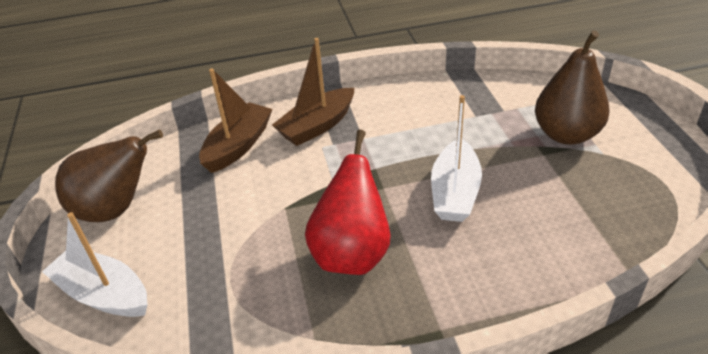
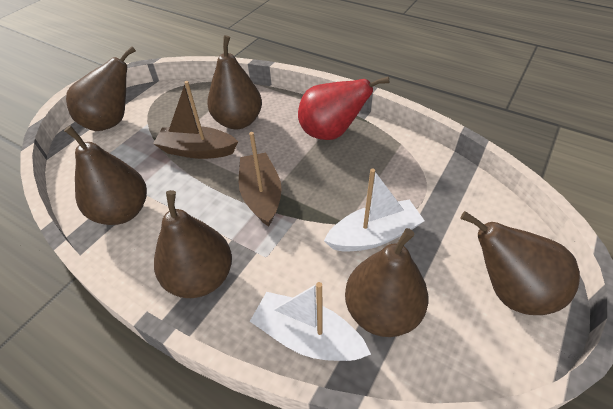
brown pear: [55,129,163,222] [535,30,609,145] = 2 -> [64,125,147,225] [66,46,136,131] [154,190,232,298] [207,35,262,129] [345,228,428,337] [460,211,580,315] = 6

